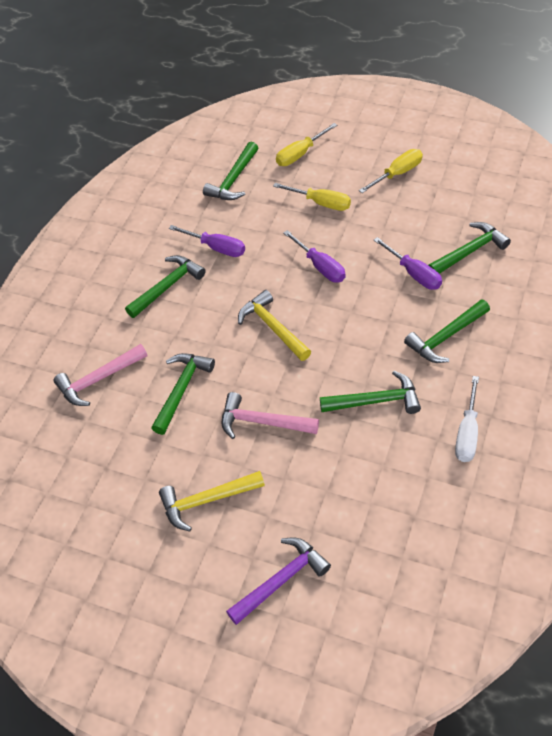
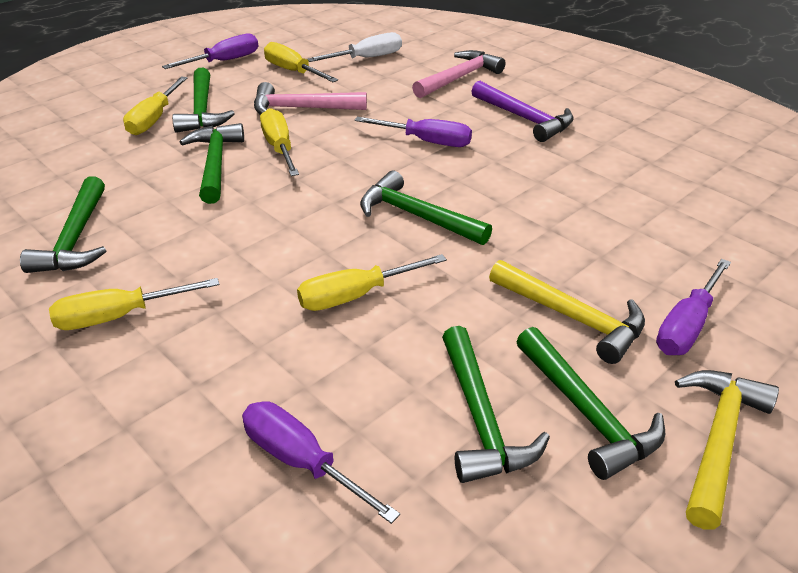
purple screwdriver: [169,225,245,257] [283,230,346,282] [374,237,442,290] = 3 -> [162,33,258,69] [242,401,400,524] [355,117,472,147] [656,259,731,355] = 4
yellow screwdriver: [273,183,351,211] [276,123,337,166] [359,149,423,193] = 3 -> [49,278,219,330] [123,76,188,135] [260,108,299,176] [264,42,338,82] [297,254,447,311] = 5

